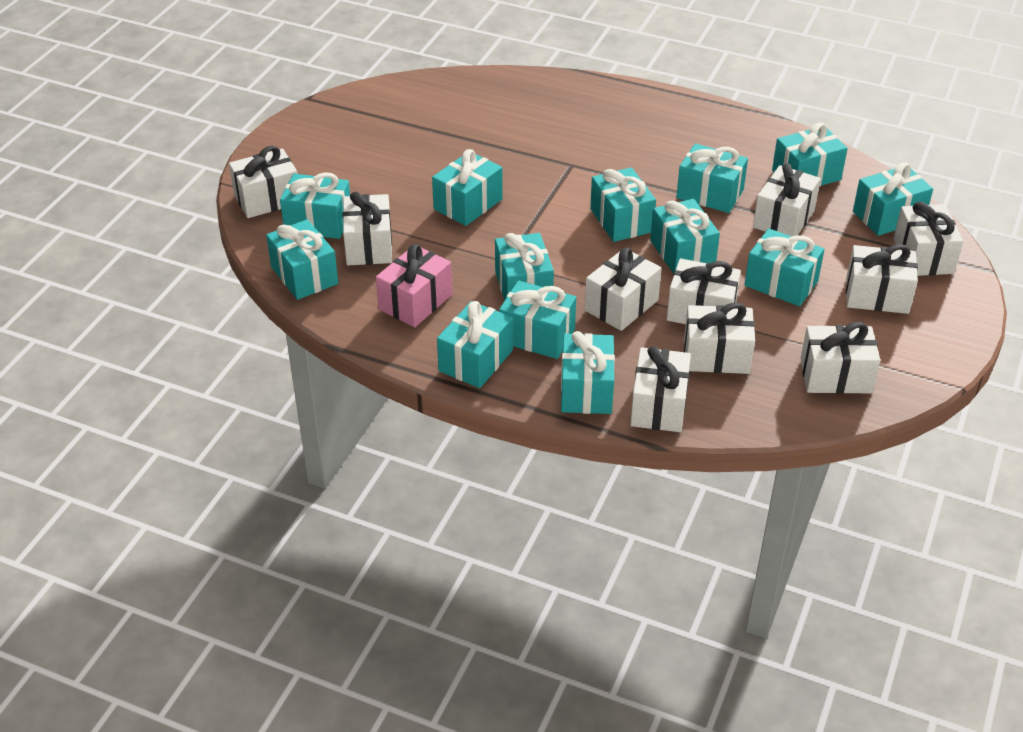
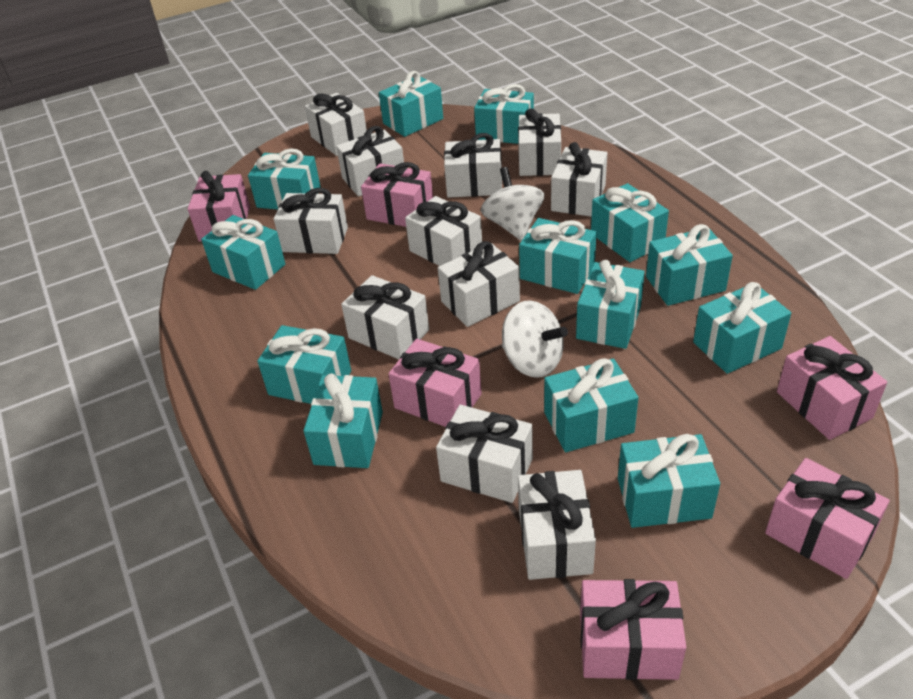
pink gift: [376,244,452,327] = 1 -> [188,171,250,242] [361,162,433,227] [388,339,482,427] [580,579,686,680] [765,458,890,579] [777,336,887,440] = 6
white gift: [229,146,298,218] [343,192,392,265] [585,248,662,331] [630,346,691,432] [667,259,741,324] [684,303,755,374] [753,163,821,236] [800,322,880,394] [846,244,918,314] [894,202,963,276] = 10 -> [274,188,348,254] [305,93,367,156] [336,126,404,197] [341,275,429,359] [405,196,482,266] [436,405,533,503] [438,241,520,327] [444,133,502,198] [518,108,561,176] [518,470,596,580] [551,142,607,217] = 11
white spinning top: none = 0 -> [481,167,544,241] [502,300,568,378] = 2

